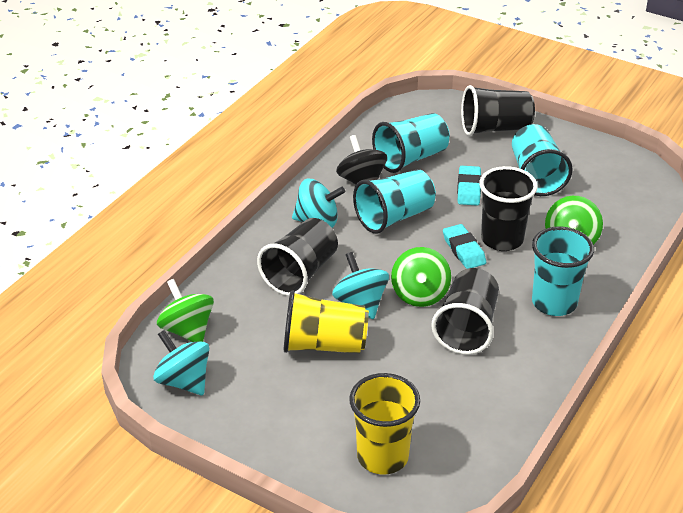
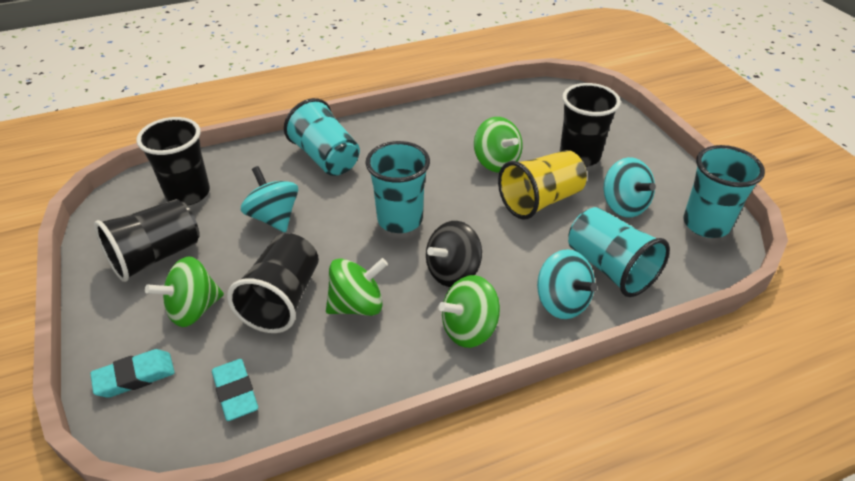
green spinning top: [157,279,214,342] [391,247,451,307] [545,196,603,245] = 3 -> [145,256,224,327] [326,258,388,316] [438,275,500,348] [474,117,523,173] = 4
yellow cup: [284,290,369,354] [349,373,420,475] = 2 -> [498,150,587,219] = 1

